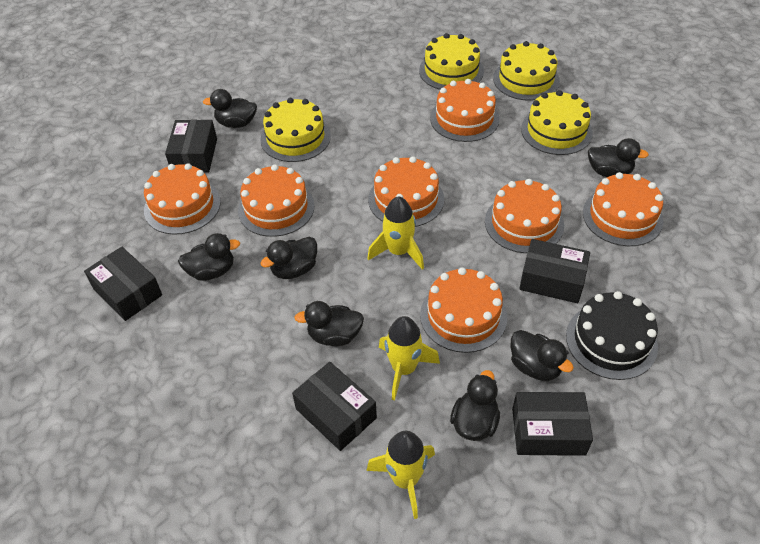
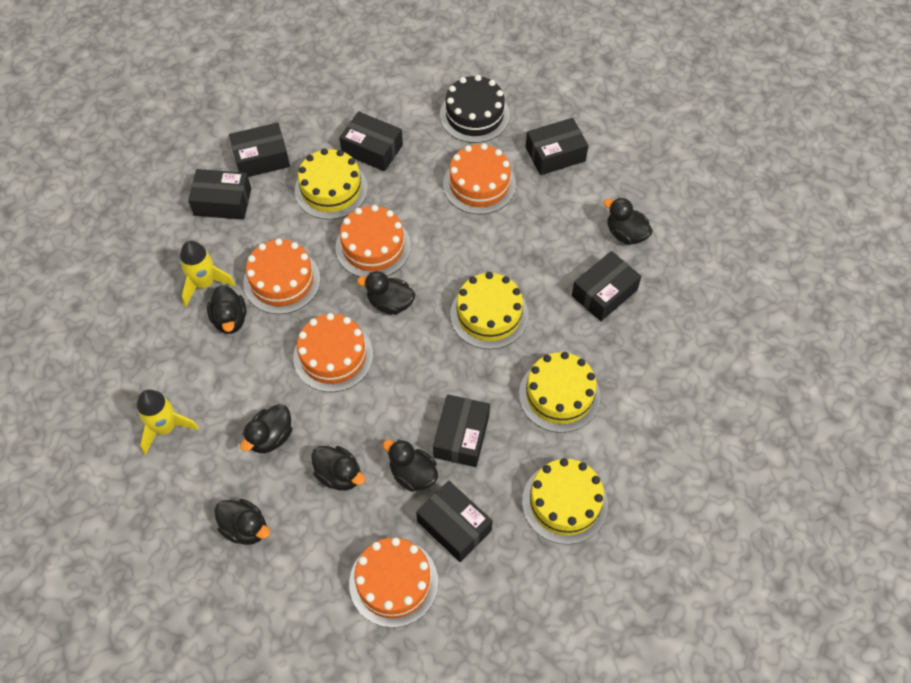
black box: [84,247,162,321] [165,120,217,172] [292,362,377,451] [512,392,593,456] [519,239,590,303] = 5 -> [188,169,251,220] [229,123,290,177] [339,111,403,171] [416,481,493,562] [433,394,490,467] [526,118,588,175] [572,251,642,321] = 7
orange cake: [144,163,221,234] [238,164,315,237] [368,156,444,227] [420,267,507,353] [430,79,500,142] [485,179,564,253] [583,172,663,246] = 7 -> [243,238,320,314] [293,313,373,392] [335,205,411,277] [349,538,438,628] [443,143,516,214] = 5
yellow rocket: [366,431,435,519] [367,196,424,270] [379,316,440,401] = 3 -> [137,390,199,455] [179,241,236,307] = 2

